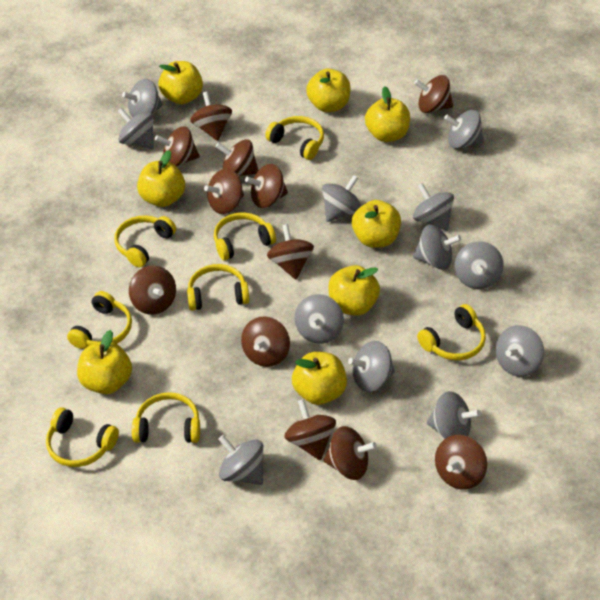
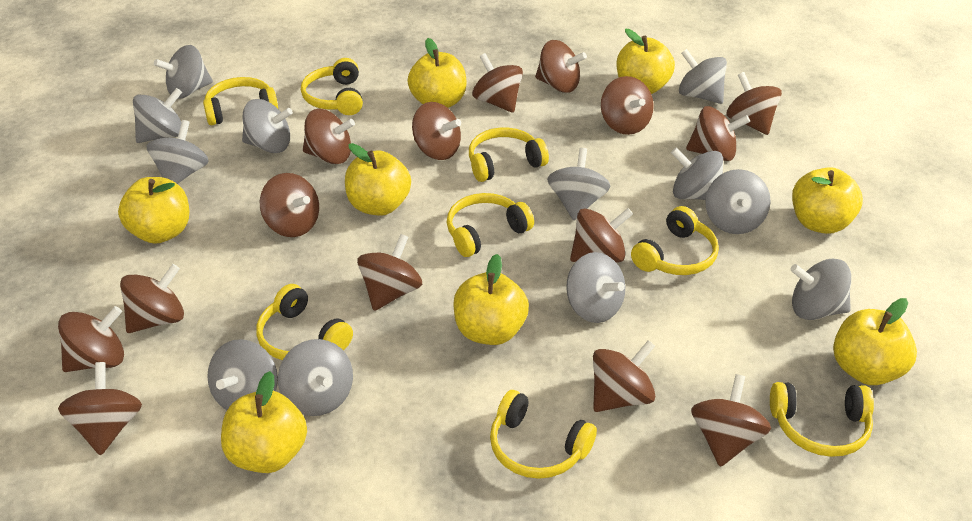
brown spinning top: [129,266,176,315] [155,126,200,167] [190,92,232,141] [204,169,244,214] [215,139,259,176] [241,316,290,367] [245,164,288,208] [267,224,314,279] [284,399,336,461] [323,426,377,480] [414,75,453,113] [435,435,487,490] = 12 -> [58,306,124,372] [58,362,142,455] [120,264,184,333] [260,173,319,237] [303,109,355,164] [357,234,422,311] [412,102,461,160] [472,53,523,113] [535,40,587,93] [570,208,633,263] [593,340,655,412] [601,76,654,135] [686,106,750,161] [691,374,771,467] [727,72,782,135] = 15

